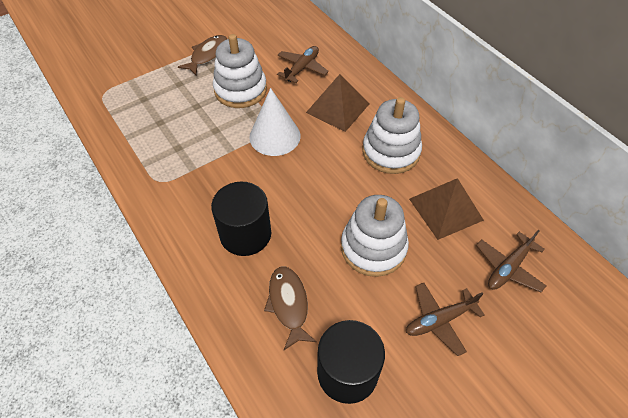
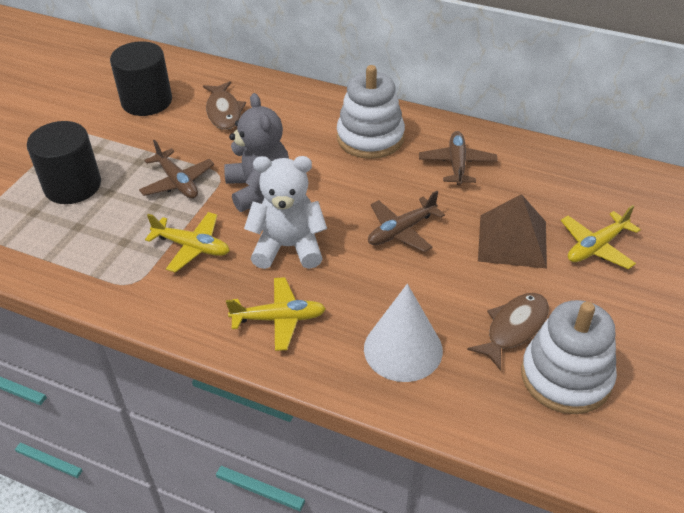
brown pyramid: [306,74,370,132] [409,178,484,240] = 2 -> [478,194,547,268] = 1
grey teddy bear: none = 0 -> [224,93,289,212] = 1
white stacking toy: [213,34,267,108] [341,195,409,277] [362,97,422,174] = 3 -> [337,65,405,159] [521,300,617,414] = 2
white teddy bear: none = 0 -> [244,156,327,269] = 1
yellow plane: none = 0 -> [145,212,230,273] [226,277,326,351] [561,205,641,269] = 3

